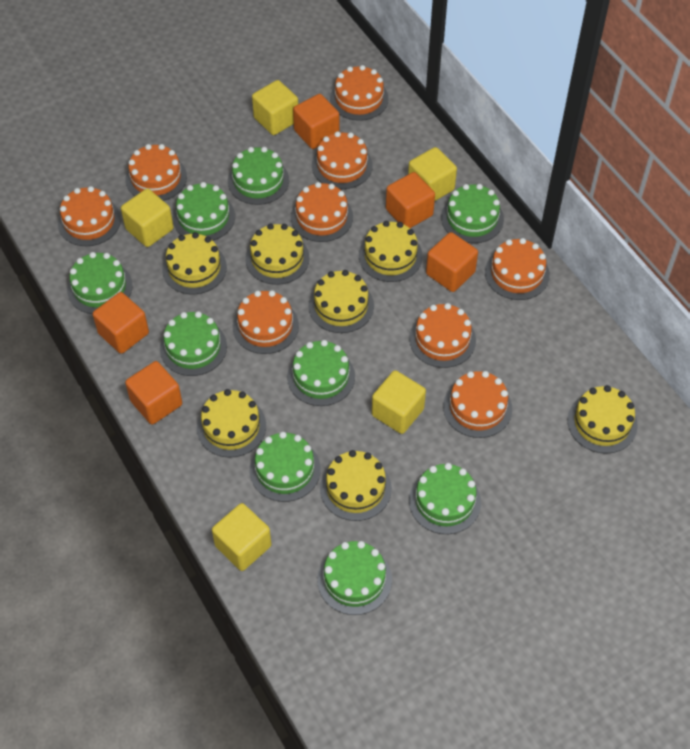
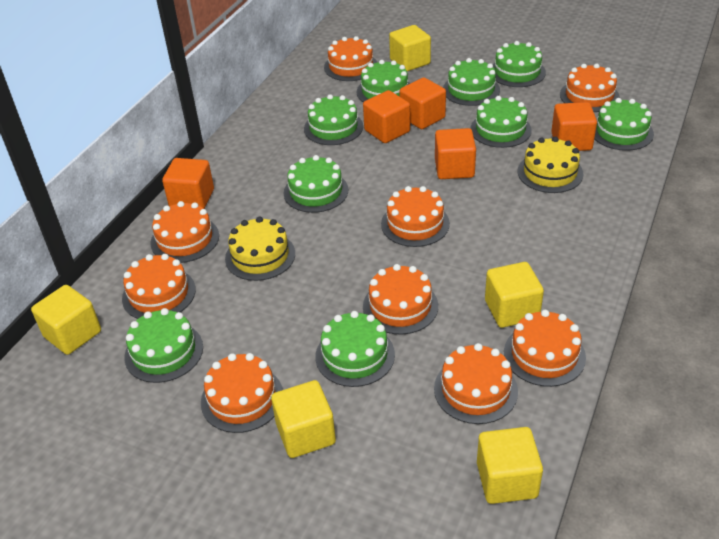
yellow cake: [162,232,227,294] [197,389,266,457] [245,223,310,285] [308,270,374,333] [320,450,392,521] [359,221,423,282] [568,385,638,454] = 7 -> [225,216,295,281] [518,137,583,193] = 2

